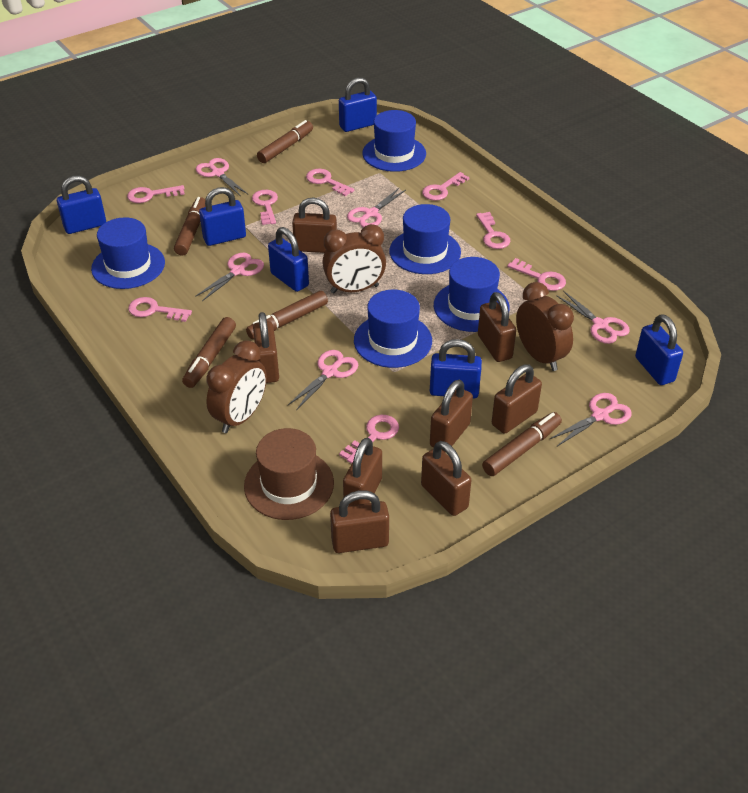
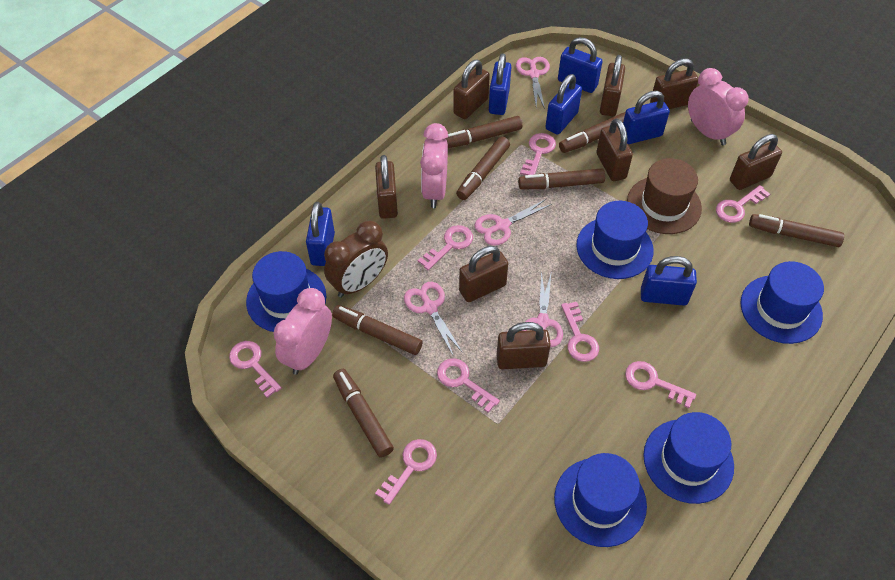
brown clock: [206,340,267,433] [322,224,386,293] [516,282,574,371] = 3 -> [324,221,388,297] = 1
brown marker: [174,197,205,256] [182,317,236,388] [246,291,328,339] [257,120,313,163] [482,412,562,476] = 5 -> [332,305,423,355] [333,369,394,458] [445,116,522,148] [456,136,510,200] [518,168,605,189] [559,112,625,153] [749,214,844,247] = 7
pink clock: none = 0 -> [273,288,332,375] [420,123,448,208] [688,68,749,145] = 3
pink scissors: [195,253,264,301] [196,158,248,196] [288,350,358,411] [347,188,406,227] [550,393,632,446] [556,291,630,344] = 6 -> [404,282,463,355] [474,199,552,246] [516,57,550,109] [522,271,563,347] = 4

